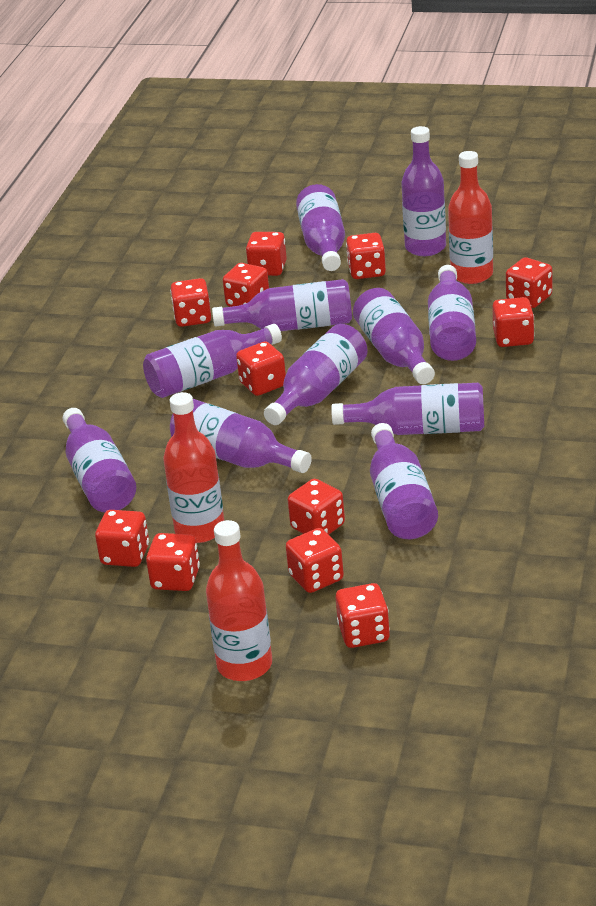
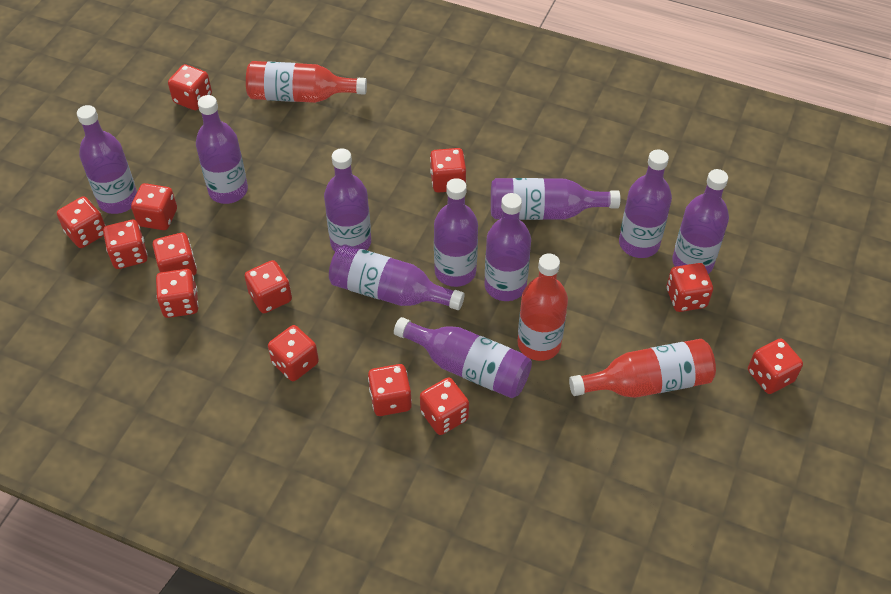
purple bottle: [63,408,136,512] [143,324,282,398] [170,399,312,473] [212,279,352,331] [264,324,368,425] [296,184,345,271] [331,383,484,435] [353,288,435,384] [370,423,438,539] [401,126,446,256] [428,265,476,361] = 11 -> [77,105,137,214] [196,95,248,204] [324,148,371,251] [329,244,465,310] [394,317,532,398] [434,178,478,287] [484,193,531,301] [491,178,620,220] [619,150,672,258] [672,169,729,274] = 10
red dice: [95,510,149,567] [146,533,200,591] [170,278,211,327] [223,263,269,307] [236,341,286,396] [246,232,287,276] [286,528,344,593] [288,479,345,535] [335,583,390,648] [346,233,386,279] [492,297,534,347] [506,257,552,308] = 12 -> [57,196,106,248] [103,220,148,269] [131,183,177,230] [153,233,197,276] [156,269,199,318] [168,64,212,110] [245,260,292,313] [268,325,319,381] [368,364,412,416] [420,378,469,435] [430,148,466,193] [667,263,713,312] [748,339,803,394] = 13

